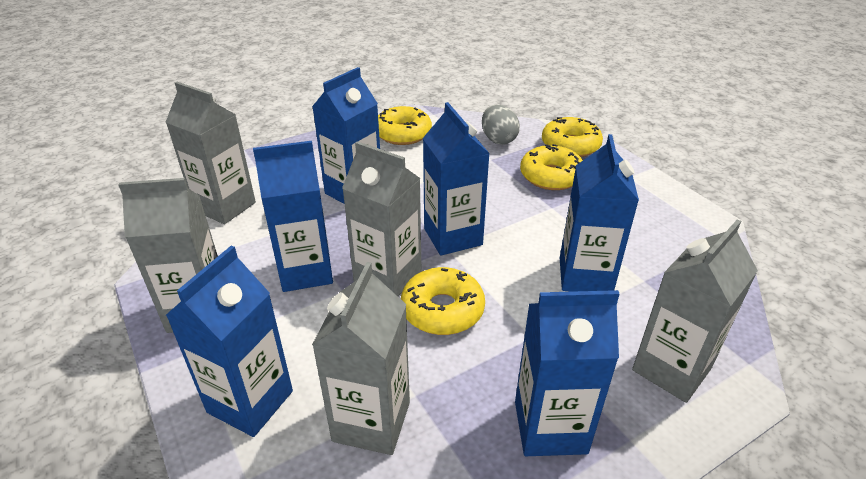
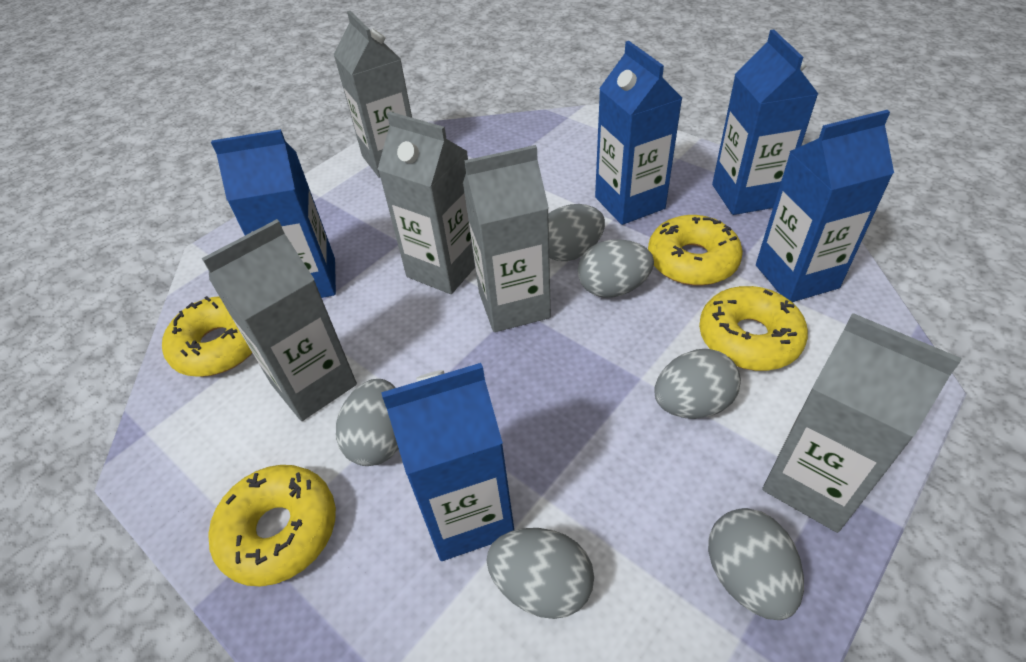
blue carton: [166,246,293,437] [253,141,333,292] [312,67,380,204] [423,102,490,256] [515,290,620,456] [560,134,639,292] = 6 -> [211,129,336,298] [381,363,514,561] [595,41,682,225] [712,29,818,215] [756,110,894,302] = 5
grey egg: [482,105,520,145] = 1 -> [336,379,399,466] [487,528,594,619] [548,204,605,261] [578,239,654,298] [654,349,741,419] [708,508,804,620] = 6

